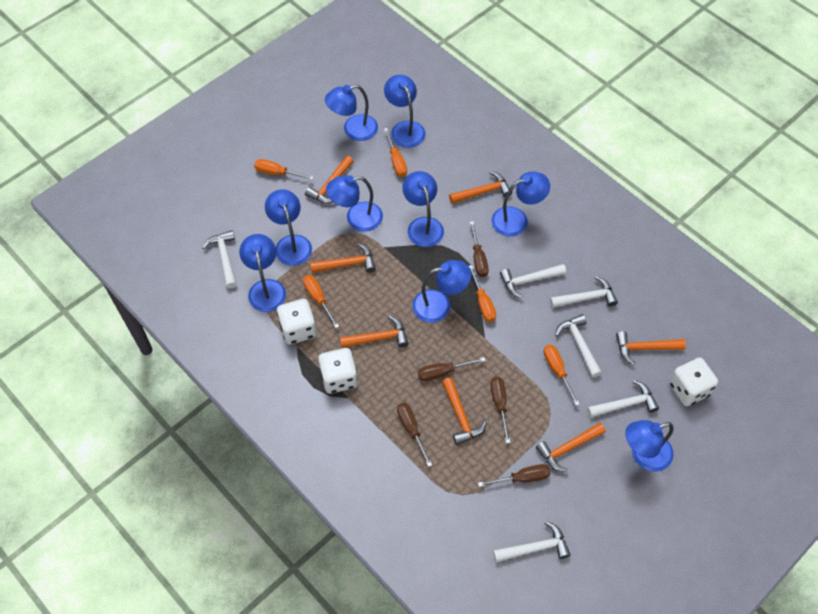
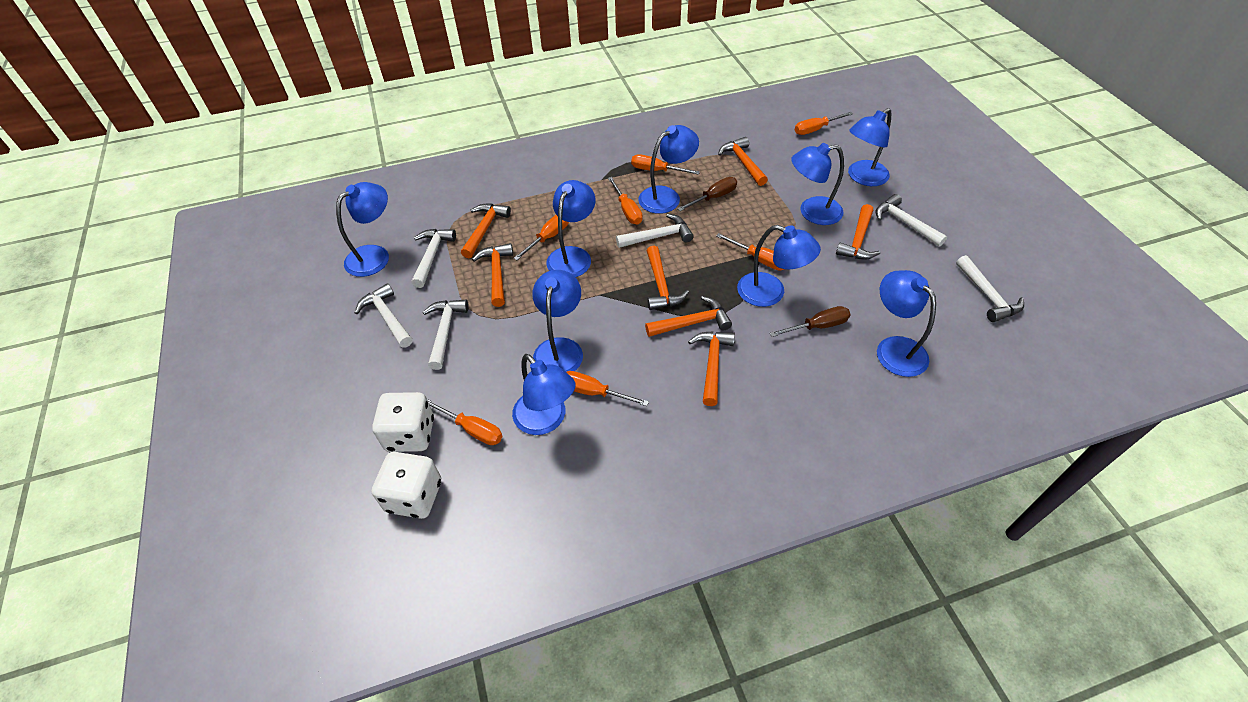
brown screwdriver: [397,403,432,467] [418,357,486,381] [470,221,489,277] [478,464,550,487] [491,377,511,443] = 5 -> [677,177,737,211] [769,306,851,337] = 2
orange screwdriver: [254,159,314,180] [303,275,339,328] [384,128,407,177] [469,265,496,322] [544,345,580,406] = 5 -> [427,399,503,445] [513,215,569,260] [567,371,649,406] [608,177,643,224] [631,154,700,175] [716,233,785,270] [795,112,853,135] = 7
white dice: [277,299,317,345] [318,348,358,394] [669,358,718,406] = 3 -> [372,392,434,452] [372,452,441,519] = 2

